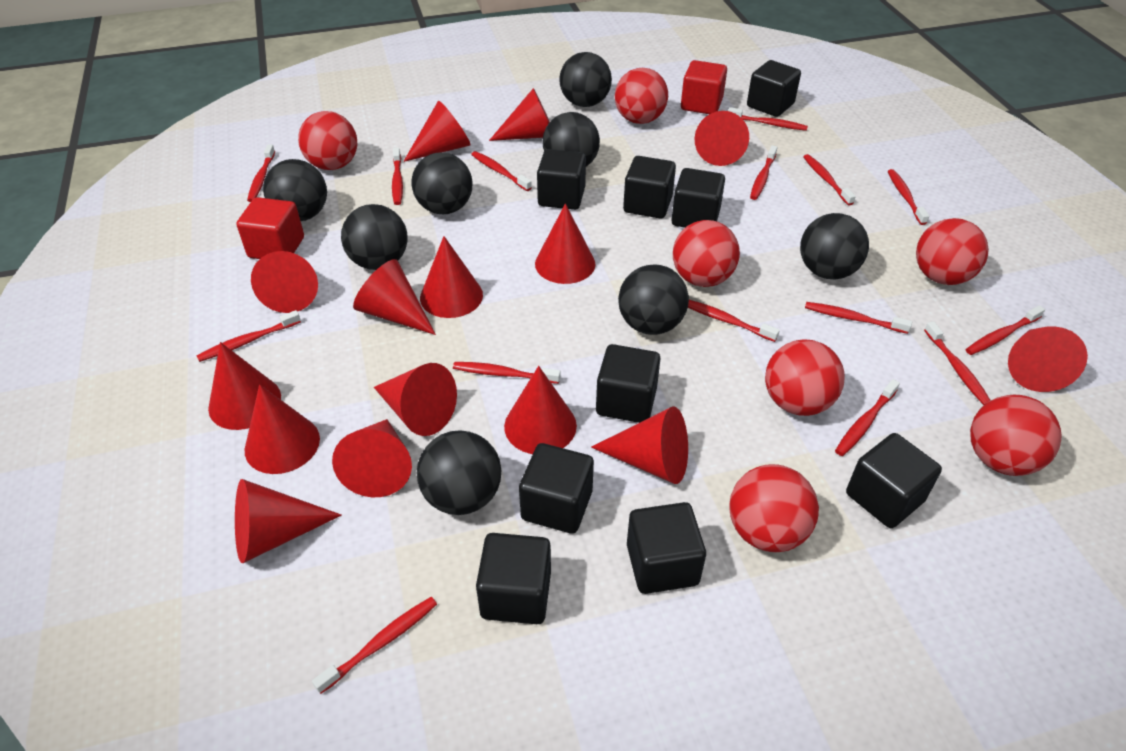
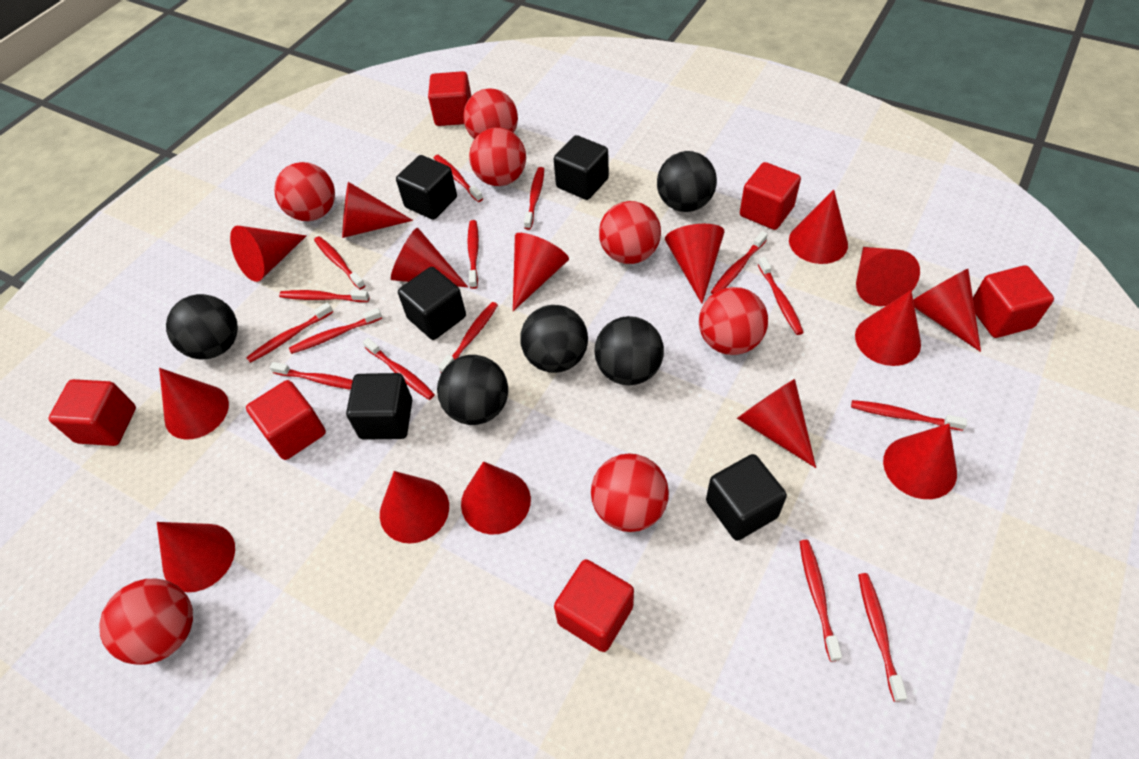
black ball: [263,159,327,221] [341,204,407,270] [411,152,473,214] [417,430,501,515] [543,112,600,167] [560,52,612,107] [618,264,689,335] [800,213,869,279] = 8 -> [166,294,238,359] [437,355,508,425] [520,305,588,373] [594,316,664,385] [657,151,717,212] = 5
black cube: [476,533,551,624] [519,443,594,534] [537,149,586,210] [596,344,660,423] [623,156,676,219] [627,502,706,594] [671,168,725,228] [747,60,801,117] [846,433,942,528] = 9 -> [346,373,412,440] [396,155,457,220] [398,267,466,340] [554,135,609,200] [706,454,787,541] = 5
red cube: [236,197,304,259] [681,60,727,114] = 2 -> [48,379,136,446] [246,380,326,460] [428,71,471,126] [554,559,634,652] [740,162,801,230] [973,265,1054,338] = 6

